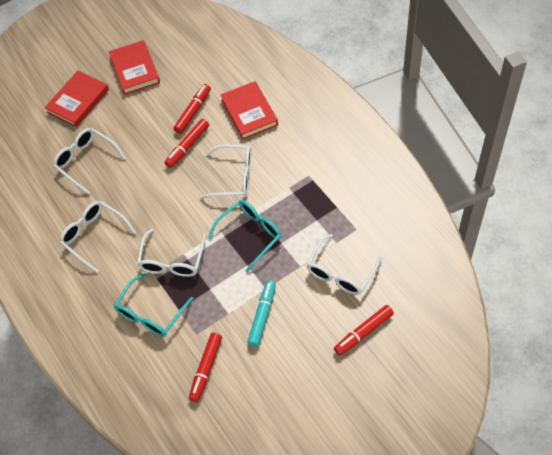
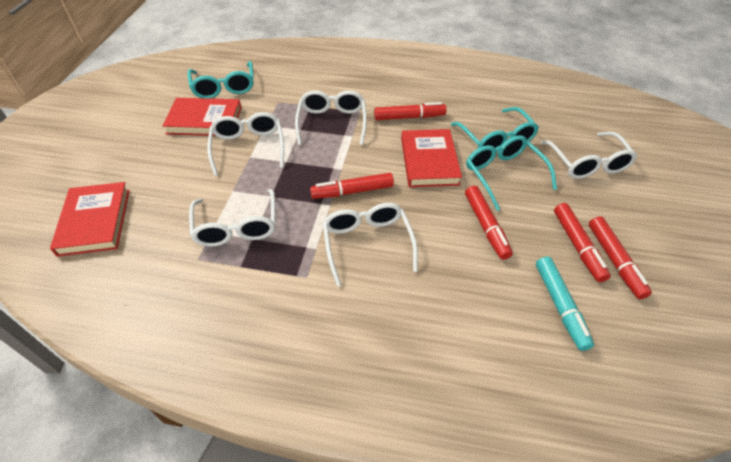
red marker: [164,119,209,168] [173,84,211,134] [189,333,222,402] [334,305,394,356] = 4 -> [310,173,394,199] [374,102,447,120] [465,186,513,260] [554,203,611,282] [589,217,652,299] = 5
turquoise glasses: [114,273,194,337] [208,200,281,272] = 2 -> [188,61,254,98] [451,107,539,152] [466,135,557,211] = 3

